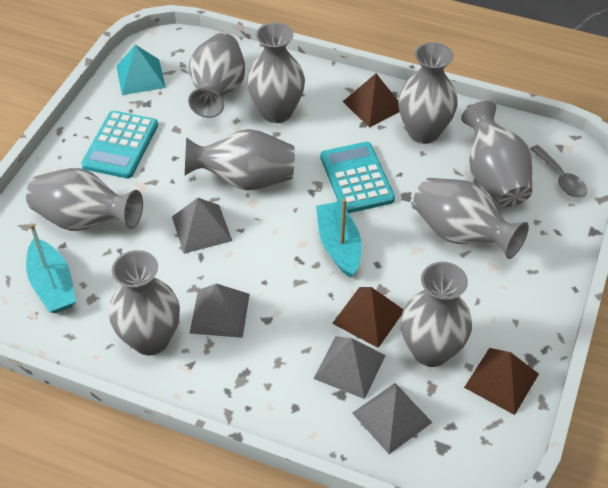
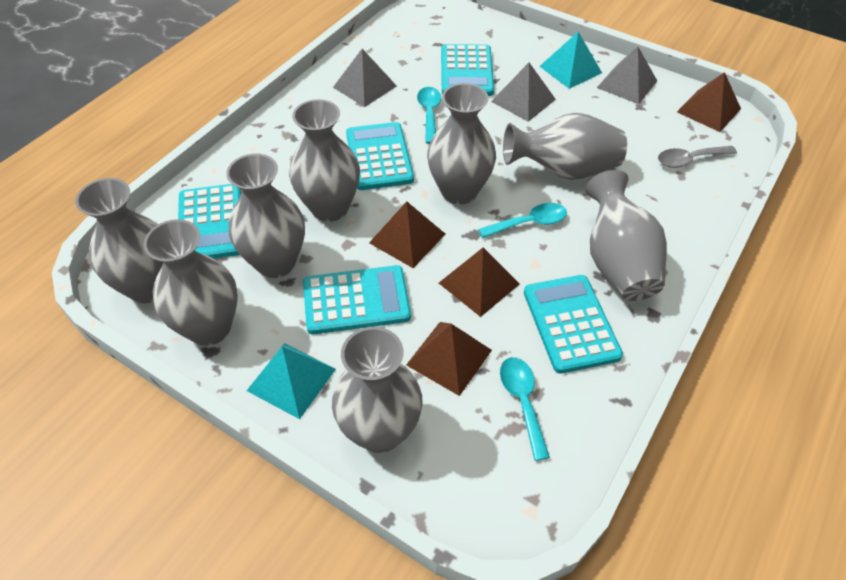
brown pyramid: [332,287,403,348] [343,73,399,128] [464,348,539,415] = 3 -> [369,201,445,268] [406,322,492,396] [439,248,520,317] [677,72,741,132] = 4
grey pyramid: [172,198,232,254] [189,283,250,338] [314,336,386,399] [352,383,433,454] = 4 -> [333,49,397,107] [491,63,556,122] [597,46,657,104] = 3
grey vase: [26,168,143,231] [109,250,180,355] [185,129,295,190] [188,33,245,118] [247,22,305,123] [398,42,458,144] [401,262,472,367] [413,178,529,259] [461,101,532,207] = 9 -> [75,178,163,303] [143,219,238,346] [226,153,305,278] [289,99,360,222] [332,327,423,453] [427,83,496,205] [503,113,627,180] [585,170,667,301] = 8
turquoise boat: [26,223,76,313] [316,199,362,278] = 2 -> none = 0
turquoise calculator: [81,111,158,178] [320,142,395,213] = 2 -> [178,184,241,259] [303,265,411,334] [346,122,414,190] [441,44,494,96] [524,275,623,374] = 5
turquoise pyramid: [116,45,166,95] = 1 -> [247,343,336,419] [539,32,602,89] = 2
turquoise spoon: none = 0 -> [417,87,441,144] [478,203,567,238] [500,357,550,461] = 3

